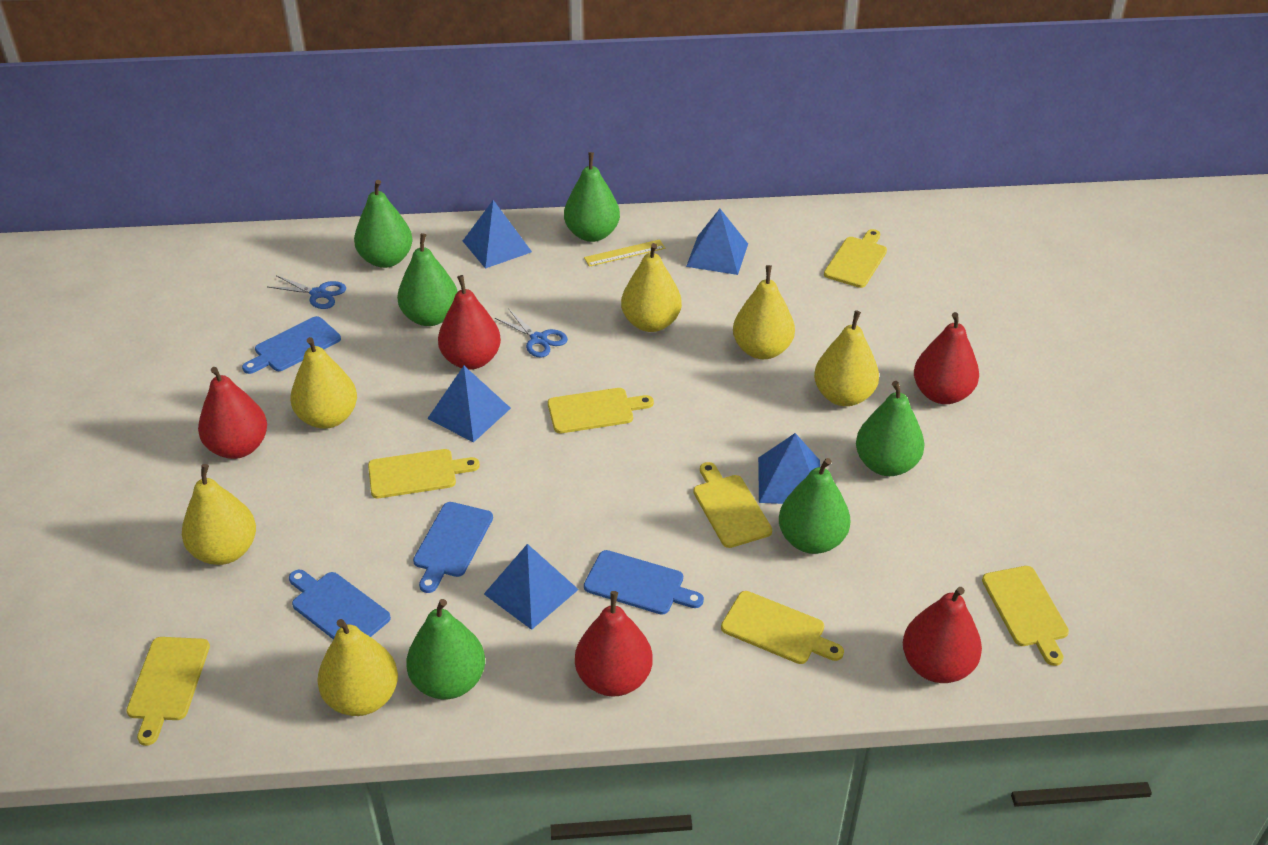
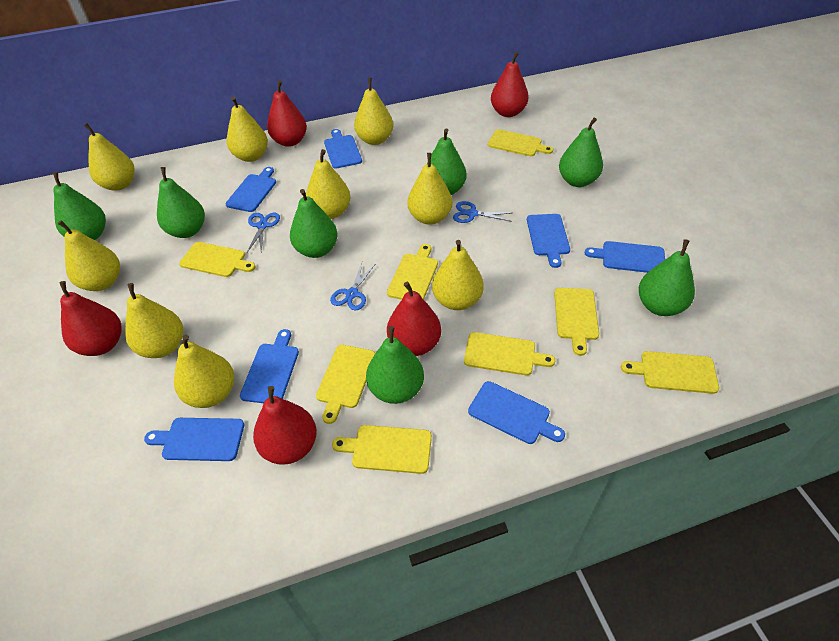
blue cutting board: [242,316,341,374] [289,570,391,640] [413,502,493,593] [584,550,704,615] = 4 -> [144,418,244,461] [225,167,276,212] [240,329,299,403] [324,129,362,169] [468,381,565,444] [527,214,570,268] [584,241,665,273] = 7
blue pyramid: [427,366,511,443] [463,200,532,269] [484,544,579,630] [686,209,748,275] [758,433,820,504] = 5 -> none = 0
blue scissors: [268,275,346,309] [495,309,568,358] = 2 -> [247,213,280,252] [330,263,375,310] [453,201,512,223] = 3
green pear: [354,180,413,268] [397,233,458,326] [406,599,485,699] [564,152,620,242] [779,458,850,554] [856,381,925,476] = 6 -> [53,172,106,240] [157,167,205,238] [290,189,338,258] [366,326,424,404] [427,129,467,195] [559,117,603,187] [639,239,695,316] = 7
yellow cutting board: [126,637,210,746] [368,449,480,498] [548,388,654,433] [693,462,772,548] [721,591,844,664] [824,229,887,288] [982,566,1069,666] = 7 -> [179,242,255,277] [316,345,375,424] [332,425,432,474] [387,244,438,300] [464,332,555,375] [488,129,553,156] [554,288,599,356] [621,351,719,394] = 8
yellow pear: [182,464,256,565] [290,337,357,429] [317,619,398,716] [621,243,682,332] [733,265,795,359] [814,310,879,406] = 6 -> [58,220,120,291] [84,123,135,191] [125,283,183,358] [174,334,234,408] [227,96,268,162] [306,149,351,219] [354,78,393,145] [407,153,452,225] [432,240,484,310] = 9
yellow ruler: [584,239,665,267] = 1 -> none = 0

